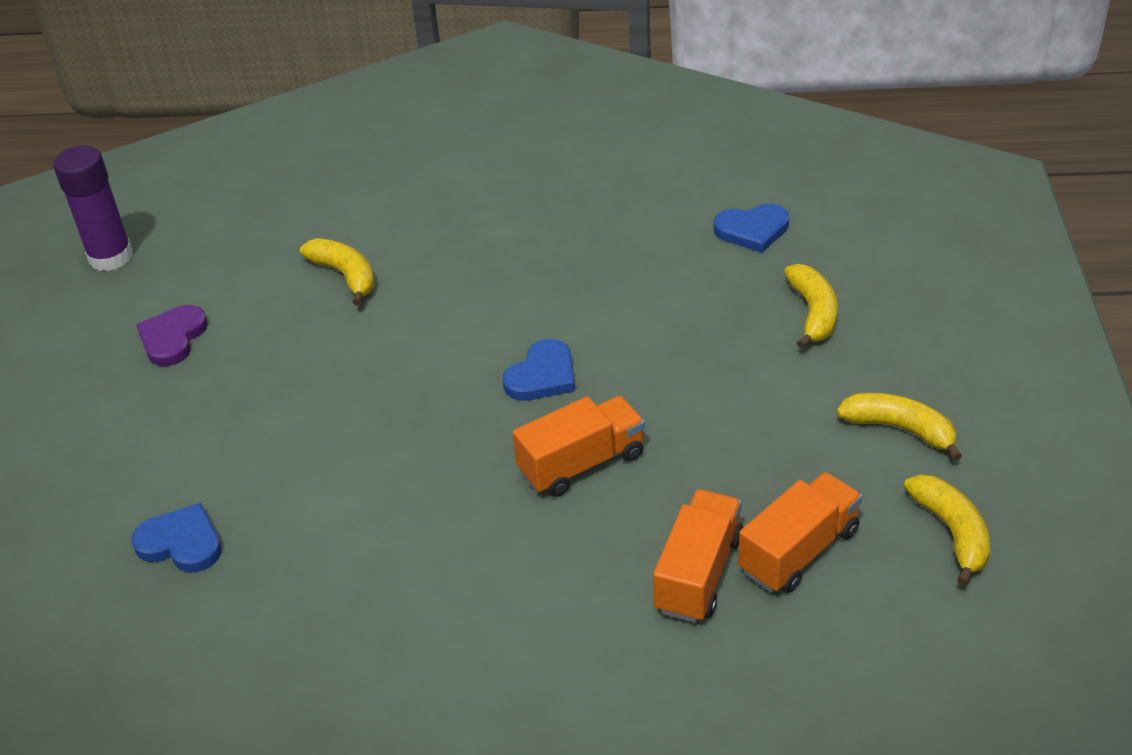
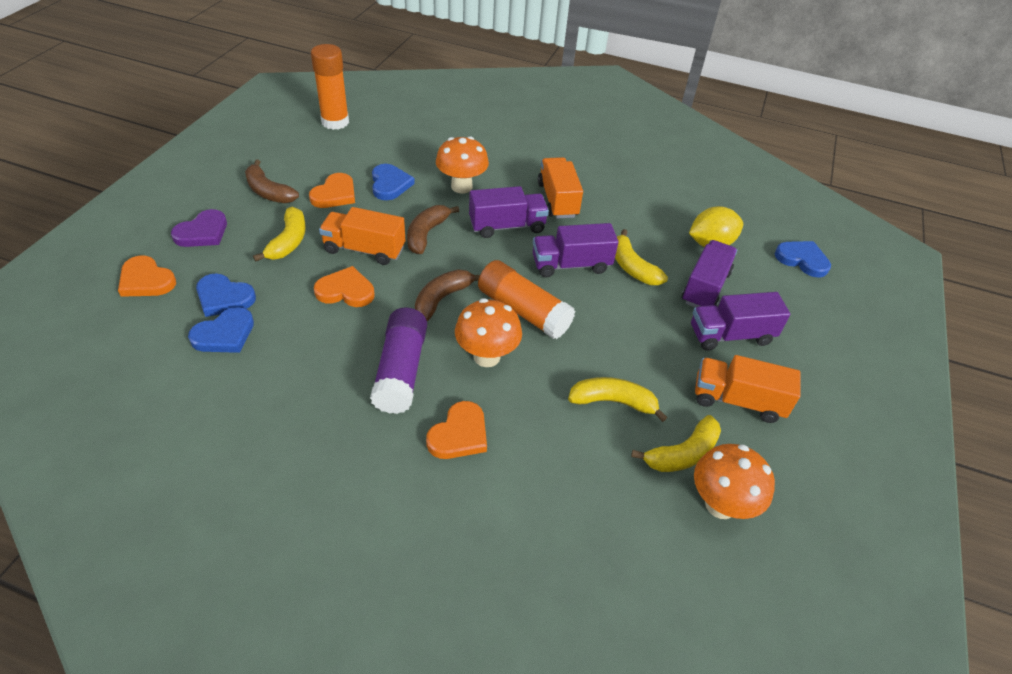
blue heart: [132,503,222,572] [503,339,575,401] [714,203,789,253] = 3 -> [188,307,254,353] [196,274,256,317] [372,164,415,200] [775,241,831,278] = 4
brown banana: none = 0 -> [245,160,299,203] [407,205,459,254] [415,269,480,321] = 3
orange glue stick: none = 0 -> [311,44,349,130] [478,260,575,339] = 2
orange heart: none = 0 -> [118,255,176,297] [309,173,355,208] [314,266,375,307] [426,401,487,459] = 4
orange mushroom: none = 0 -> [436,136,489,193] [455,298,522,367] [694,444,775,519] = 3
purple truck: none = 0 -> [469,186,549,238] [533,223,618,278] [681,240,737,307] [691,292,790,351] = 4
yellow lemon: none = 0 -> [689,206,743,247] = 1

